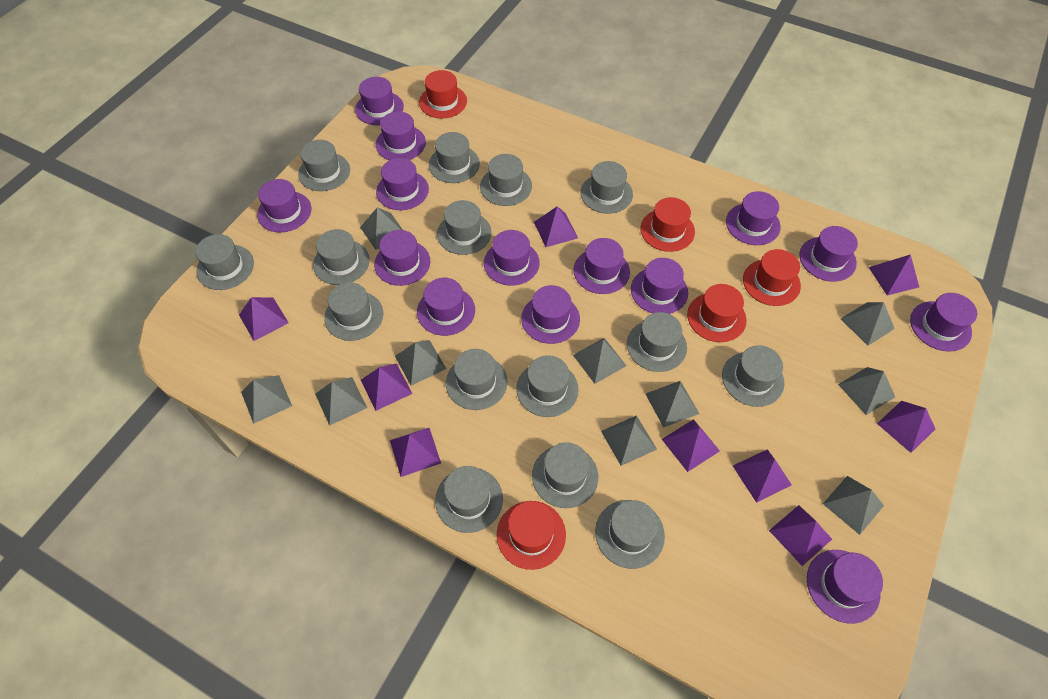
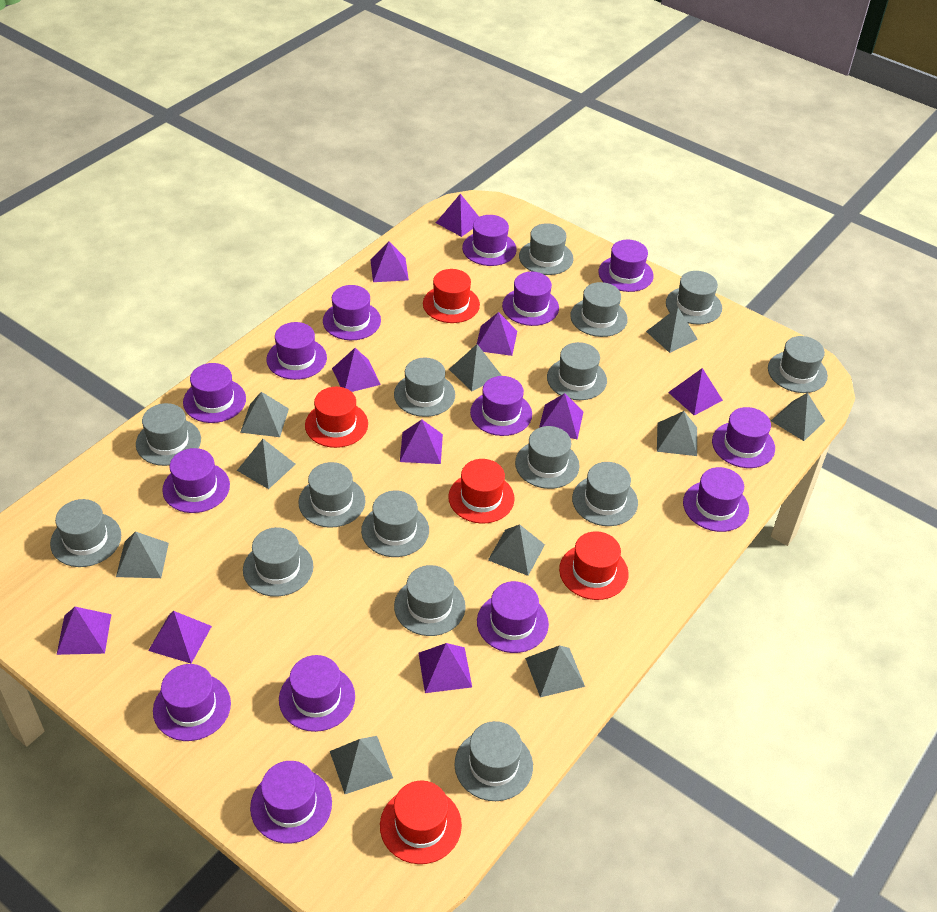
purple pyramid: [239,297,289,341] [361,363,412,411] [390,428,441,477] [534,206,578,247] [662,419,720,472] [733,449,792,503] [769,505,832,566] [868,254,919,296] [877,401,935,453] = 9 -> [57,607,111,655] [148,611,212,664] [332,348,381,392] [371,242,409,282] [400,419,443,464] [418,643,472,693] [436,194,479,237] [477,312,517,356] [539,393,584,439] [668,368,723,416] = 10

